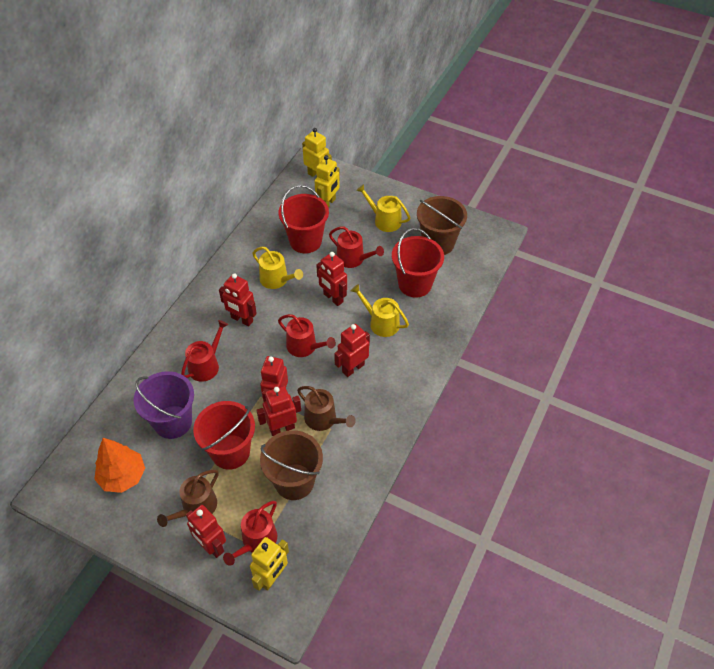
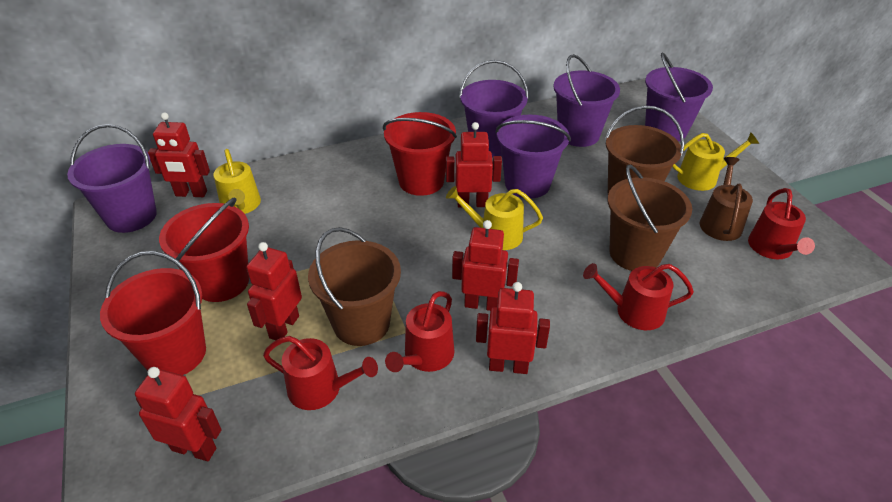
brown bucket: [260,430,323,500] [417,196,467,255] = 2 -> [308,227,401,346] [605,106,684,194] [607,164,692,271] = 3
brown watering can: [157,470,219,527] [297,386,356,431] = 2 -> [700,157,753,241] = 1
orange tree: [94,438,145,493] = 1 -> none = 0
purple bucket: [134,371,194,439] = 1 -> [67,124,157,233] [459,60,529,158] [496,115,571,198] [553,54,620,147] [645,52,713,142] = 5
yellow robot: [250,537,289,591] [302,128,332,177] [315,155,340,208] = 3 -> none = 0

